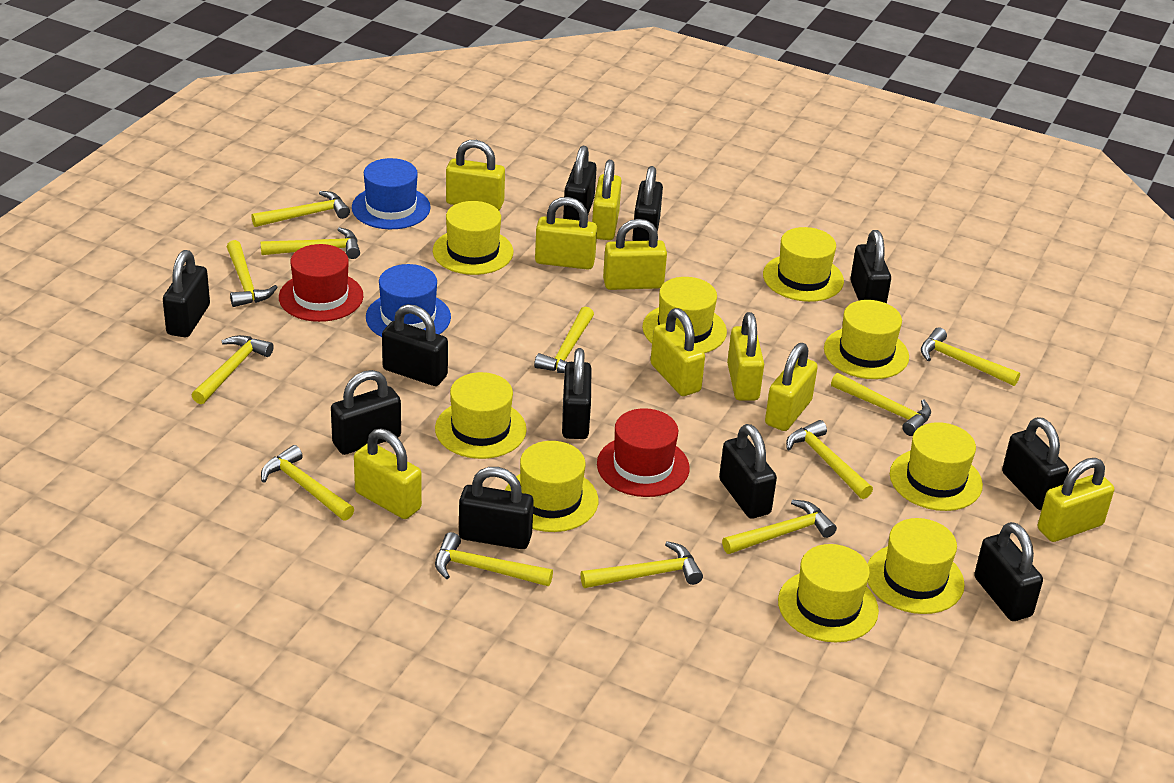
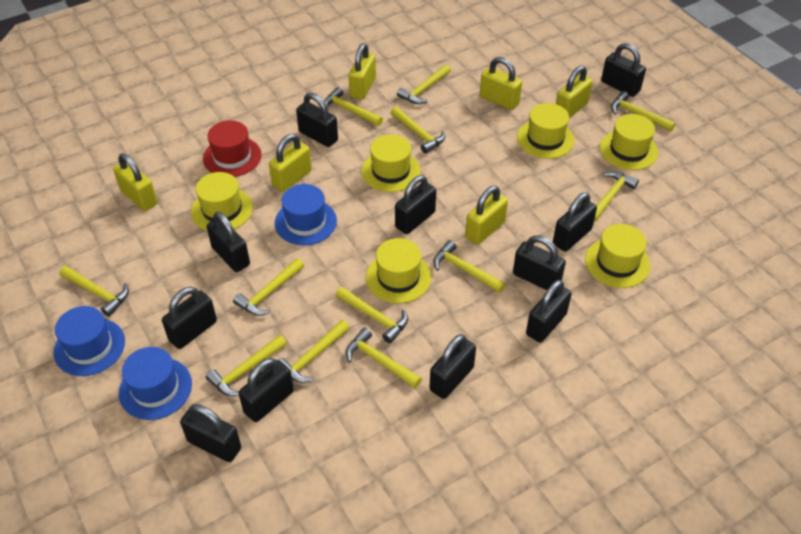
blue hat: [352,158,431,229] [366,264,451,337] = 2 -> [54,306,125,376] [119,347,192,420] [275,184,337,245] = 3
red hat: [279,244,363,322] [597,408,690,497] = 2 -> [203,120,261,177] = 1
yellow hat: [433,201,513,275] [435,372,527,459] [505,441,598,532] [642,277,727,353] [763,227,844,302] [778,544,879,642] [824,300,909,379] [867,518,965,614] [890,422,983,511] = 9 -> [191,172,253,231] [361,134,421,192] [366,238,431,303] [517,103,574,159] [585,224,650,288] [600,114,658,170] = 6
yellow padlock: [354,428,422,519] [446,140,505,210] [535,197,597,270] [592,160,622,240] [603,219,667,290] [650,308,705,396] [727,312,764,400] [765,343,818,431] [1038,458,1114,542] = 9 -> [113,153,158,211] [269,134,312,192] [349,43,376,100] [465,186,508,245] [480,57,522,110] [556,65,593,118] = 6

